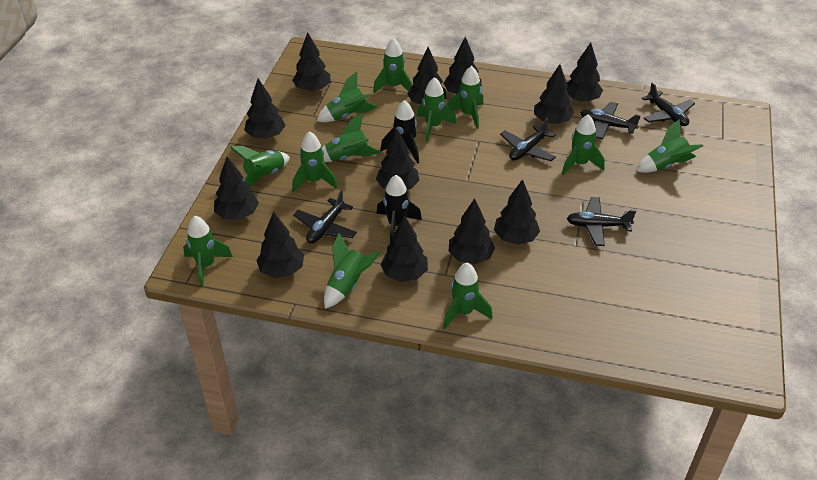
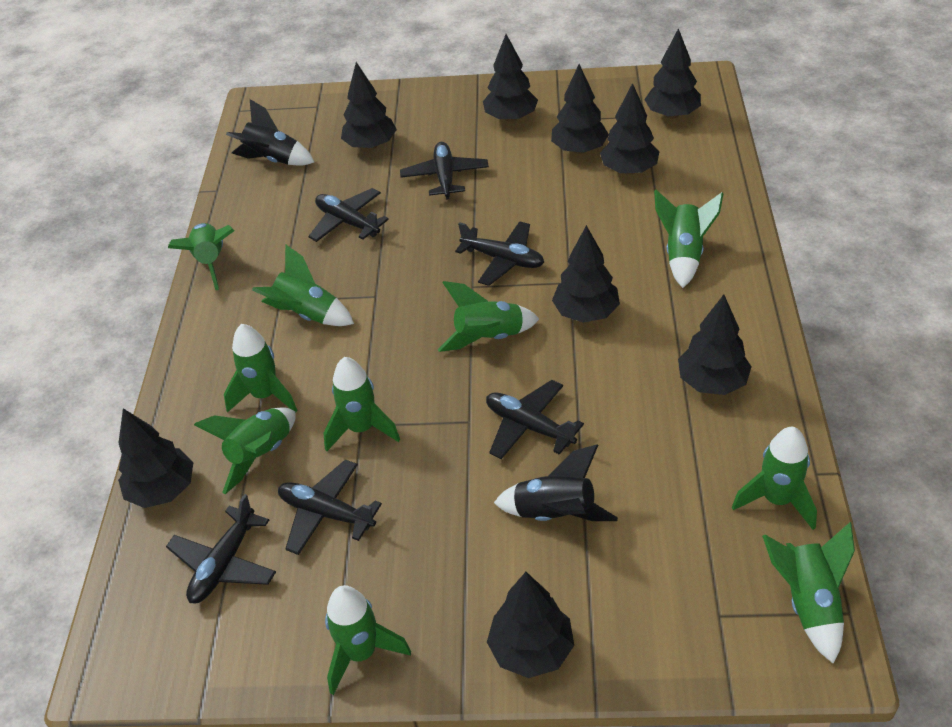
black plane: [293,190,357,244] [500,118,556,161] [567,197,636,246] [581,102,641,139] [642,82,695,126] = 5 -> [166,494,276,603] [278,460,382,555] [308,188,389,242] [400,142,489,200] [455,221,544,286] [486,380,584,459] = 6
black tree: [214,157,259,220] [244,78,286,139] [256,212,304,278] [292,32,331,92] [376,129,419,190] [380,215,428,282] [407,47,447,104] [443,37,482,94] [449,198,495,264] [494,179,540,245] [534,64,574,124] [566,43,603,102] = 12 -> [118,408,193,508] [341,62,397,150] [483,34,538,122] [487,572,574,678] [551,64,609,154] [552,225,620,323] [600,83,660,175] [644,28,701,119] [678,295,752,395] = 9
green rocket: [183,216,233,287] [230,146,290,187] [292,131,338,192] [317,72,377,122] [322,113,380,162] [324,233,380,309] [373,38,412,93] [417,77,456,141] [443,263,493,329] [447,66,483,129] [562,114,605,175] [637,119,703,173] = 12 -> [168,223,234,290] [194,407,296,494] [224,324,298,413] [252,244,354,326] [323,357,400,451] [325,585,411,695] [438,281,539,352] [654,190,723,288] [732,427,817,530] [762,522,855,663] = 10

